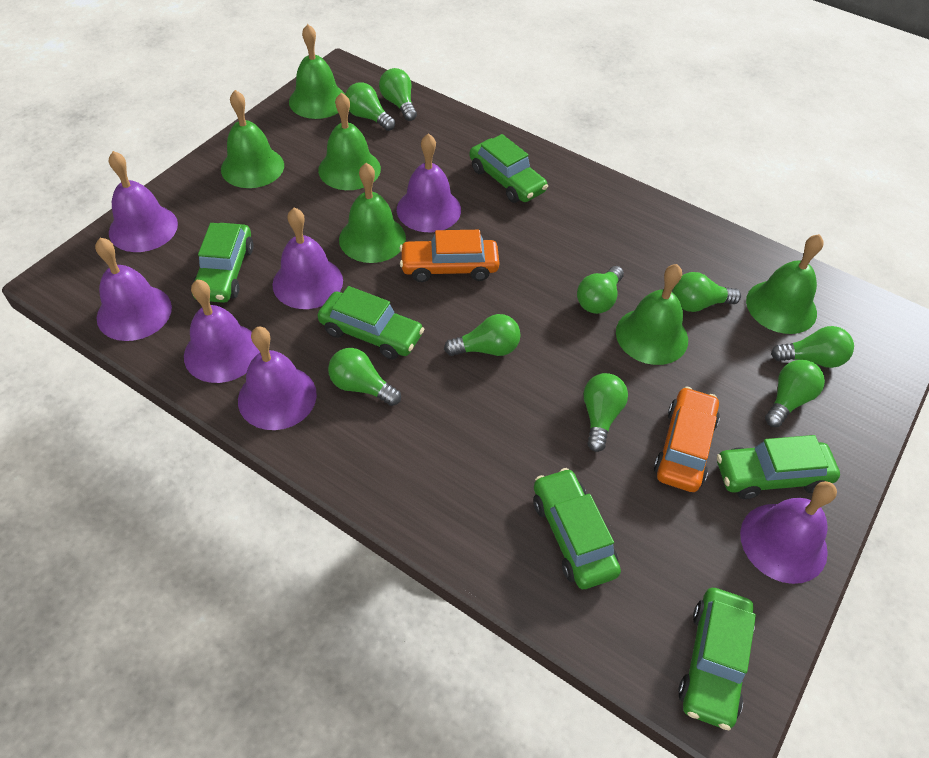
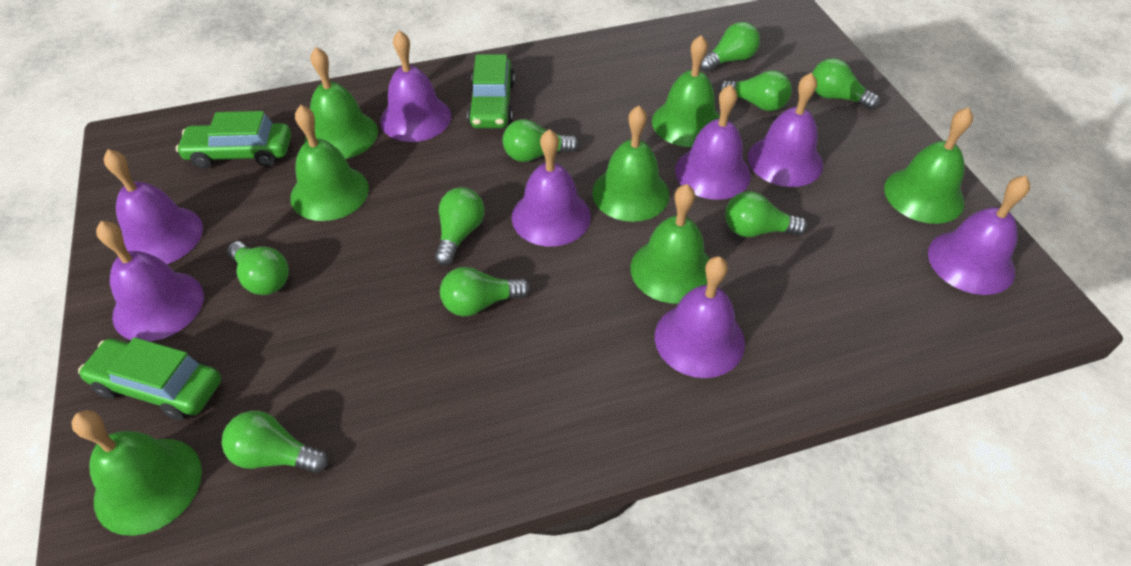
green bell: [221,90,284,188] [289,24,345,119] [318,92,381,190] [339,163,406,263] [616,264,688,365] [746,234,824,334] = 6 -> [71,410,202,536] [290,105,369,221] [305,47,378,159] [592,106,669,222] [630,184,710,303] [652,35,720,147] [884,107,973,224] = 7
green car: [192,223,254,303] [317,286,424,359] [469,134,548,203] [534,468,621,589] [678,588,756,730] [717,435,840,499] = 6 -> [78,337,221,420] [176,111,291,169] [467,54,515,128] = 3
orange car: [399,230,499,282] [654,386,720,492] = 2 -> none = 0
purple bell: [95,238,172,341] [109,151,178,252] [184,280,260,383] [238,327,317,430] [272,208,343,309] [397,133,461,232] [740,481,837,584] = 7 -> [96,221,204,341] [104,149,203,264] [380,30,451,142] [512,129,591,246] [655,256,745,378] [675,85,751,200] [748,72,823,187] [928,176,1030,295] = 8

